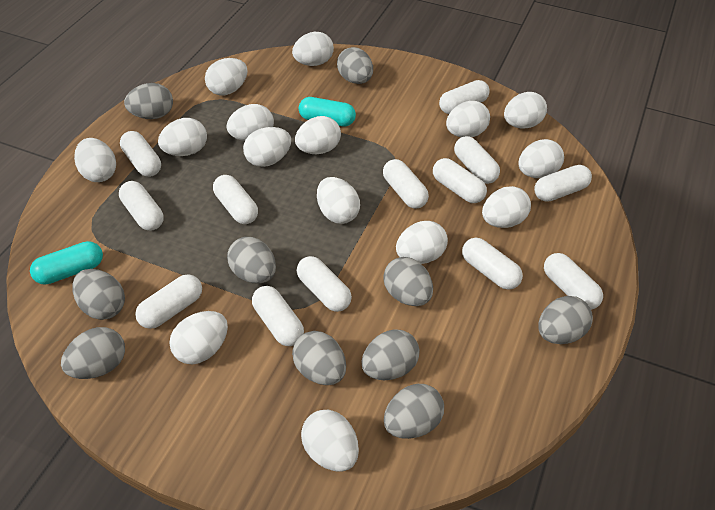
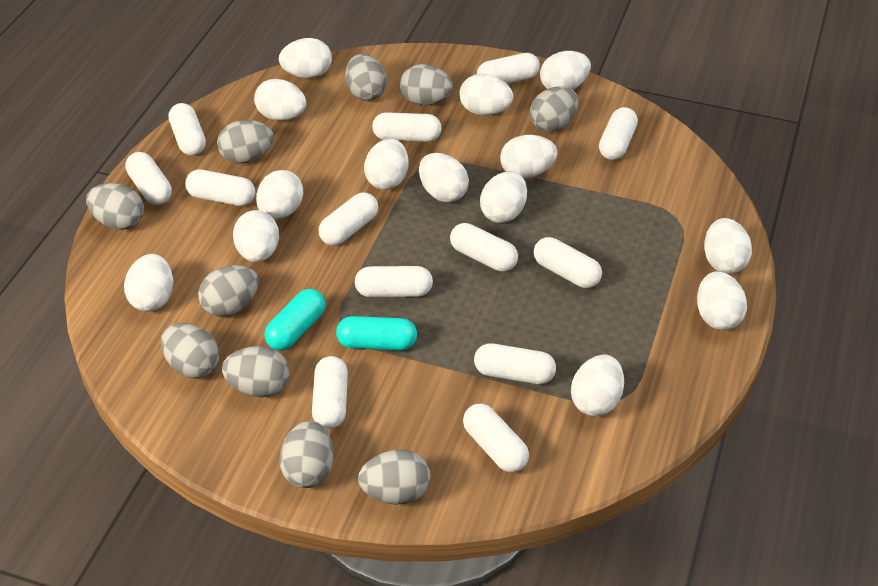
white egg: [74,138,116,182] [158,118,207,156] [169,311,228,364] [205,58,247,96] [227,104,274,141] [243,127,291,167] [292,32,334,66] [295,116,341,154] [301,410,359,472] [317,177,360,224] [396,221,448,264] [446,101,490,137] [482,186,531,228] [504,92,547,129] [518,139,564,178] = 15 -> [124,254,173,312] [233,210,279,262] [254,79,306,121] [256,170,303,220] [279,38,332,78] [364,139,409,190] [419,153,469,202] [459,74,513,116] [480,171,527,223] [500,135,557,178] [540,51,591,90] [571,354,624,416] [697,271,747,330] [704,218,752,274] = 14

